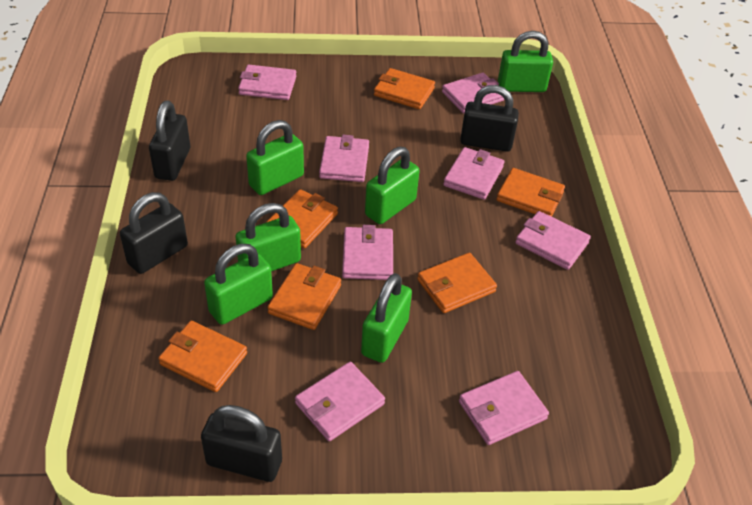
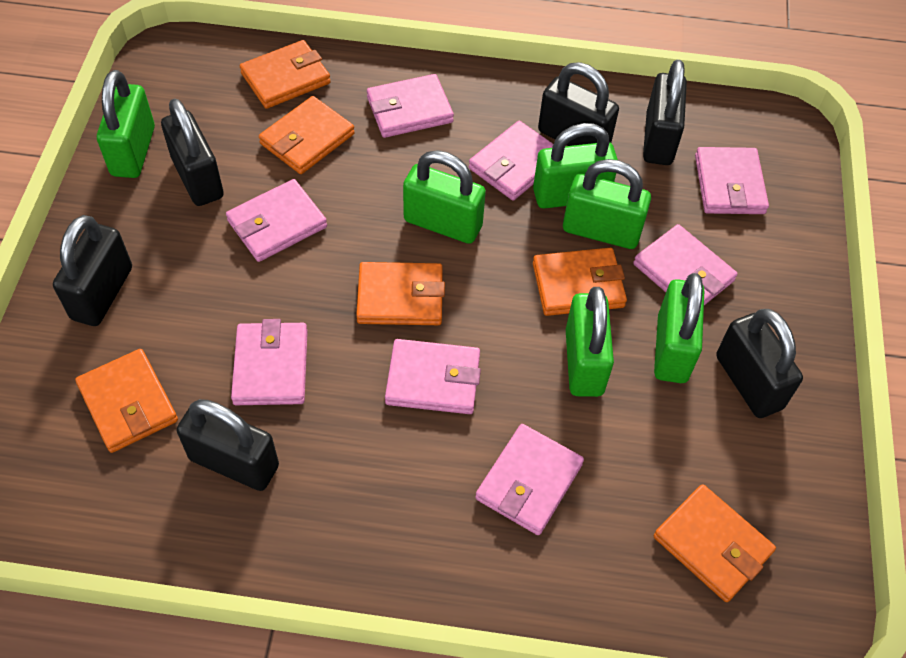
black padlock: [120,192,188,274] [149,100,190,181] [201,405,282,482] [460,85,519,152] = 4 -> [53,215,132,326] [161,99,224,206] [177,399,279,491] [538,62,619,146] [643,60,687,165] [716,309,803,418] = 6

